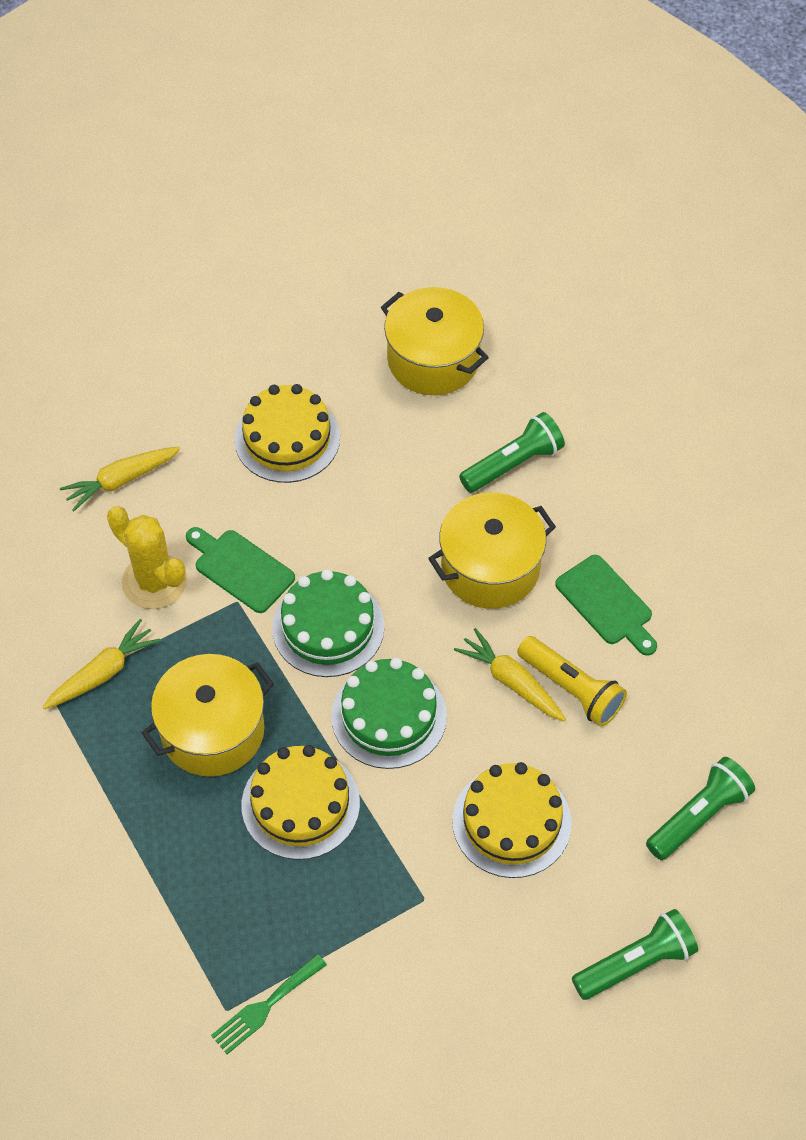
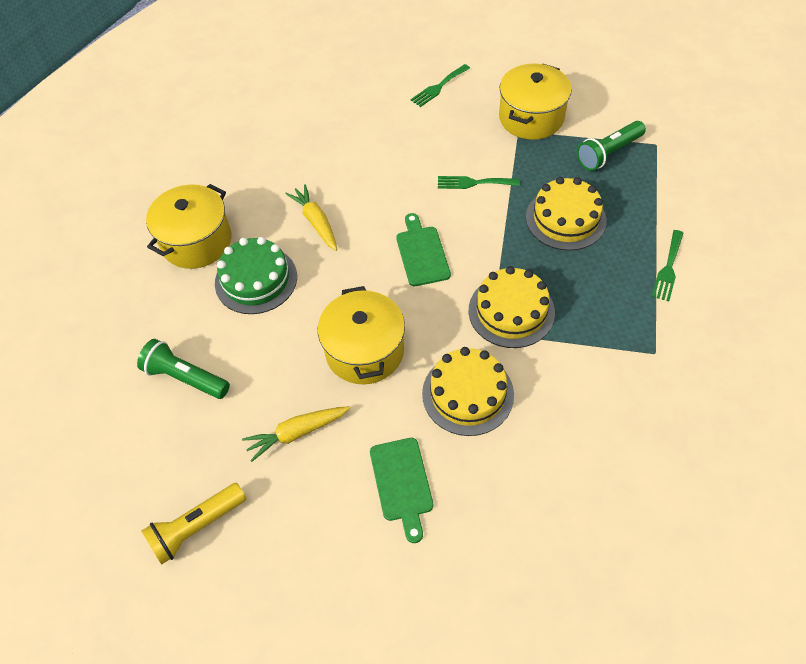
green cake: [272,569,384,677] [331,658,447,769] = 2 -> [215,237,297,314] = 1
green flashlight: [459,412,565,493] [572,909,698,1000] [646,757,755,860] = 3 -> [137,339,230,399] [577,121,646,171] = 2
green fork: [211,954,327,1054] = 1 -> [411,64,470,107] [438,176,520,189] [652,230,683,302] = 3
yellow cactus: [107,506,187,609] = 1 -> none = 0
yellow carrot: [43,619,161,709] [60,447,181,511] [454,628,566,721] = 3 -> [242,406,350,462] [285,184,337,251] = 2

